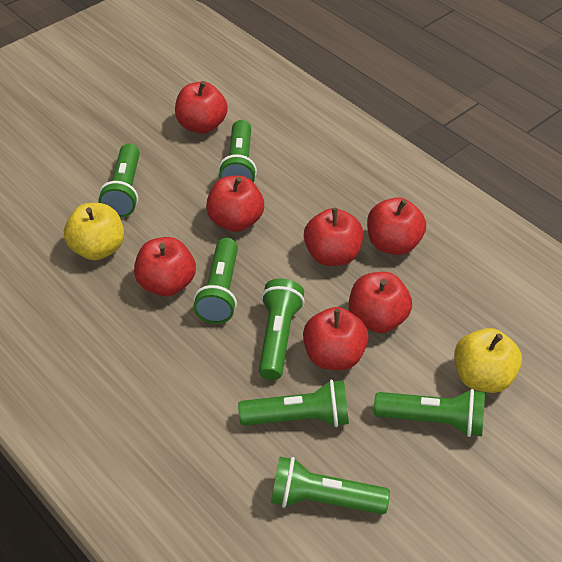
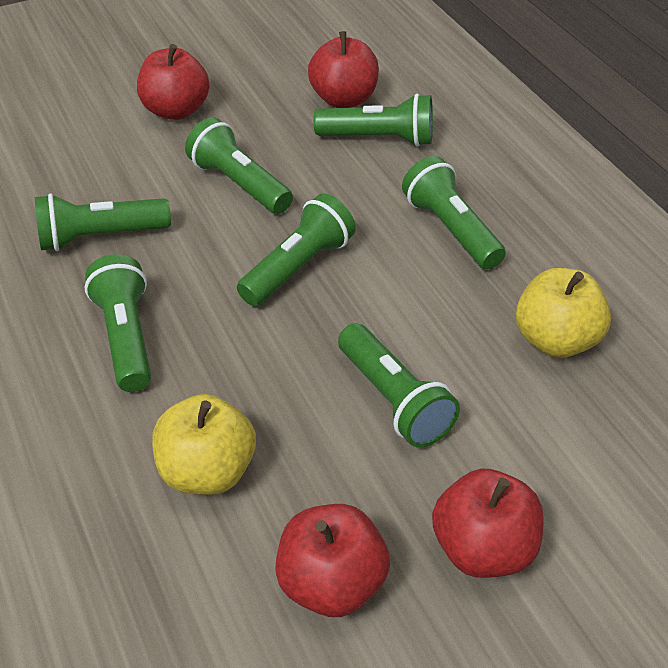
red apple: [134,237,196,296] [175,81,228,134] [206,176,264,232] [303,307,369,370] [304,208,364,266] [349,272,412,333] [367,197,426,255] = 7 -> [137,44,210,120] [275,504,390,617] [308,31,379,108] [432,469,544,578] = 4

